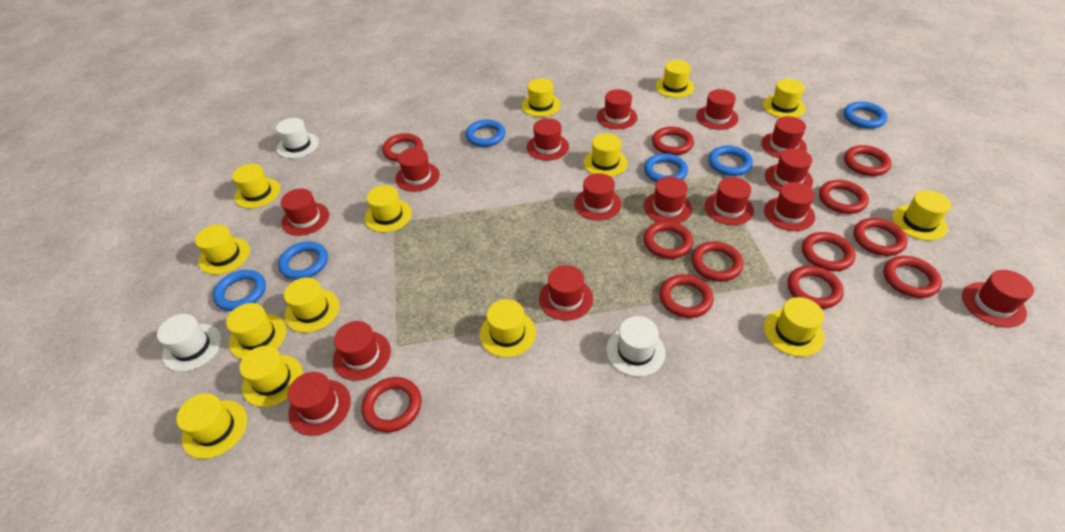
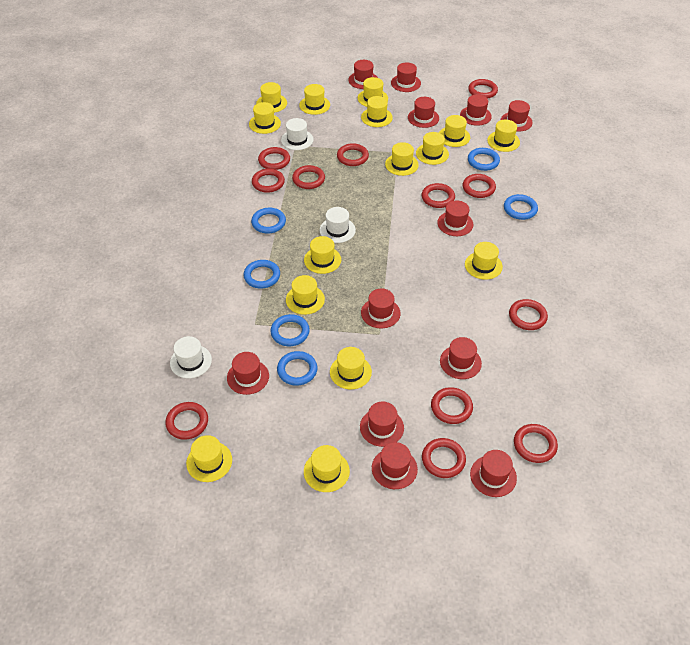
red hat: [281,189,329,236] [288,372,351,436] [333,321,391,381] [395,148,440,192] [527,118,569,161] [539,265,593,320] [574,173,622,221] [597,89,638,129] [644,176,692,223] [696,89,738,130] [704,177,754,225] [761,116,807,158] [764,182,815,231] [765,148,813,191] [962,270,1034,328] = 15 -> [227,352,269,395] [348,60,378,89] [360,402,404,447] [361,288,401,328] [372,442,418,489] [391,62,421,92] [408,97,439,128] [437,200,473,236] [440,337,482,379] [460,94,492,126] [470,450,517,497] [501,100,533,132] = 12
yellow hat: [176,393,247,459] [195,225,250,275] [226,303,287,359] [232,164,280,208] [239,346,303,407] [284,277,340,333] [365,185,412,233] [480,299,536,357] [522,78,561,117] [583,133,628,177] [655,60,694,98] [763,79,806,118] [764,297,825,357] [892,190,951,241] = 14 -> [186,435,232,482] [249,102,281,134] [256,82,287,113] [286,275,325,315] [299,84,330,115] [304,236,341,274] [304,445,350,492] [330,347,372,389] [358,77,388,107] [361,96,393,127] [385,142,419,176] [416,132,449,165] [439,115,470,147] [465,242,503,280] [487,120,520,152] = 15

